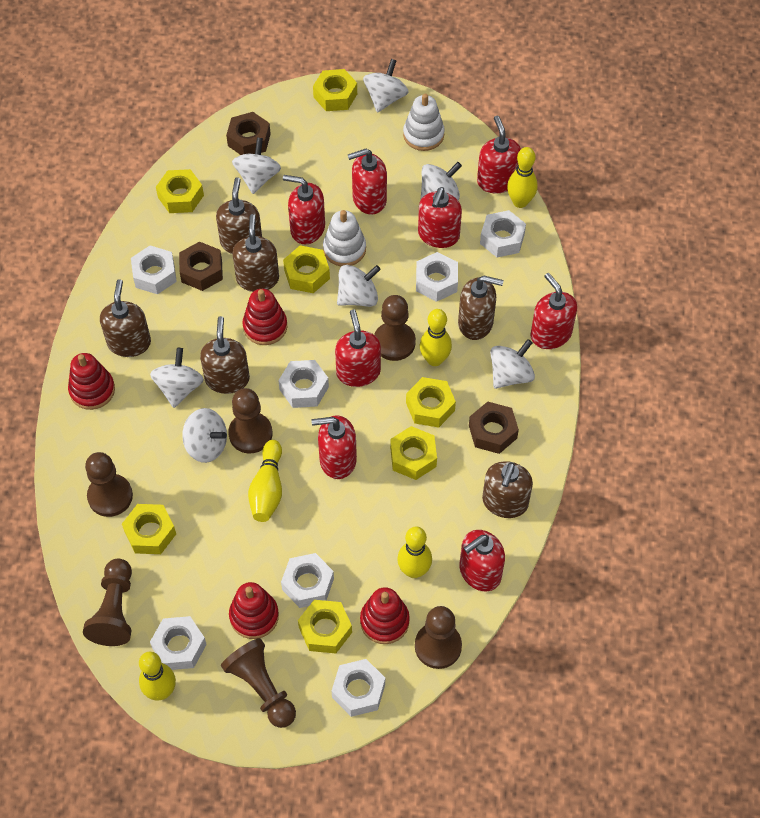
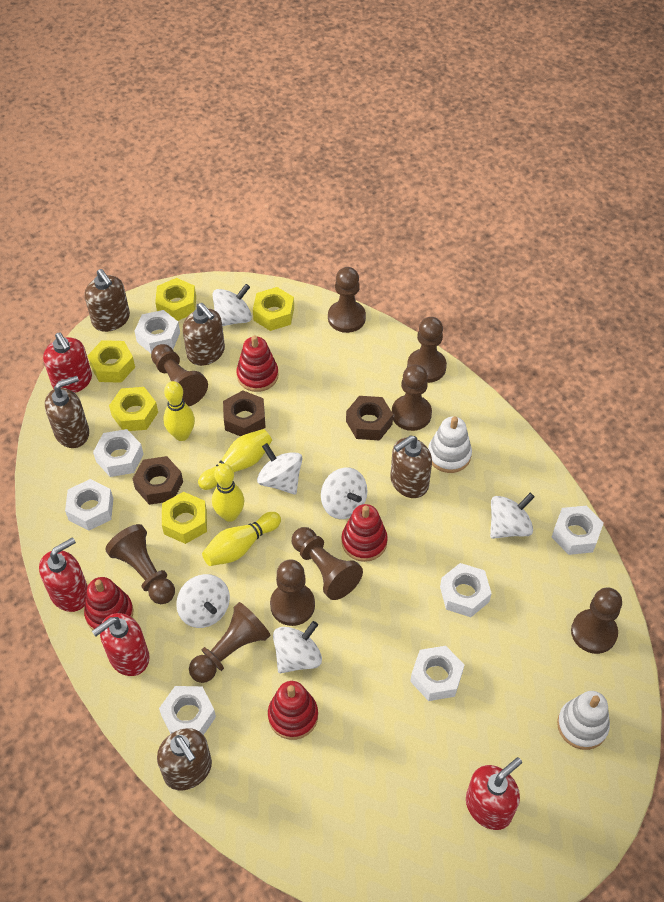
brown pawn: [83,559,132,646] [85,452,133,517] [221,638,296,728] [228,388,272,453] [374,295,416,361] [415,606,462,669] = 6 -> [105,524,175,604] [151,344,208,406] [189,602,271,683] [270,559,315,626] [292,527,363,600] [328,267,366,333] [392,365,432,431] [407,317,447,383] [571,587,622,654] = 9
brown soap dispenser: [100,279,151,357] [200,316,250,394] [216,177,262,254] [232,214,279,292] [458,276,504,340] [482,461,533,518] = 6 -> [45,376,89,448] [85,269,130,332] [157,728,212,791] [183,303,225,366] [390,436,432,498] = 5
red soap dispenser: [283,175,325,244] [311,415,357,479] [335,310,381,387] [348,149,387,215] [418,187,462,248] [459,530,505,591] [477,116,521,194] [531,273,577,349] = 8 -> [39,537,88,612] [43,332,92,393] [92,613,150,676] [466,757,522,830] = 4
white spinning top: [150,348,204,408] [182,408,227,463] [232,137,281,194] [337,265,381,307] [363,59,409,113] [421,162,462,200] [490,339,535,389] = 7 -> [176,574,230,628] [213,284,252,326] [257,443,303,495] [273,621,322,673] [321,468,368,519] [490,493,535,539] = 6
yellow bowling pin: [139,652,176,700] [248,440,282,522] [397,527,432,578] [420,309,452,366] [507,147,538,208] = 5 -> [163,381,195,441] [198,429,272,490] [202,512,281,566] [212,463,244,522] = 4
yellow nut: [122,504,176,554] [156,169,204,213] [283,245,330,293] [298,600,352,654] [313,69,357,111] [390,426,437,480] [406,377,456,428] = 7 -> [88,340,135,383] [109,387,158,431] [155,278,196,321] [162,492,207,544] [253,287,294,331] = 5

